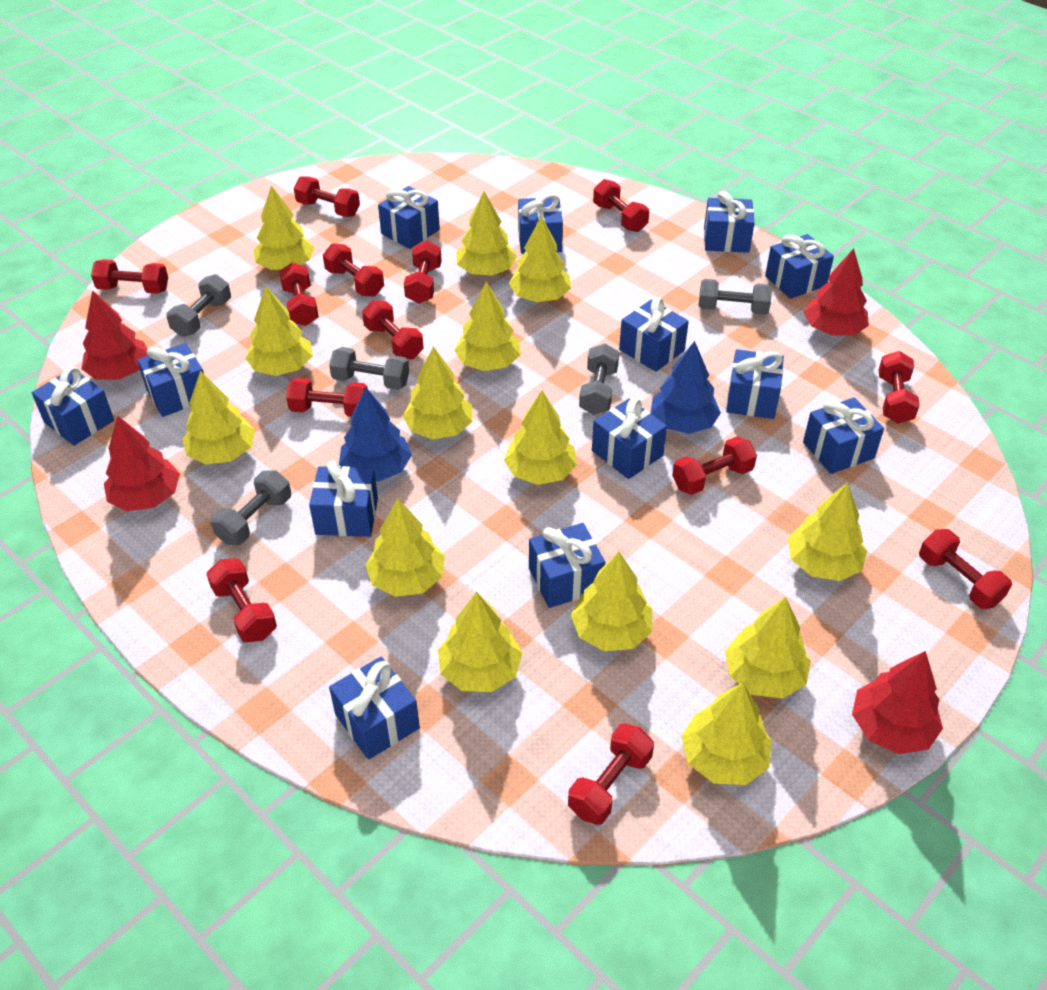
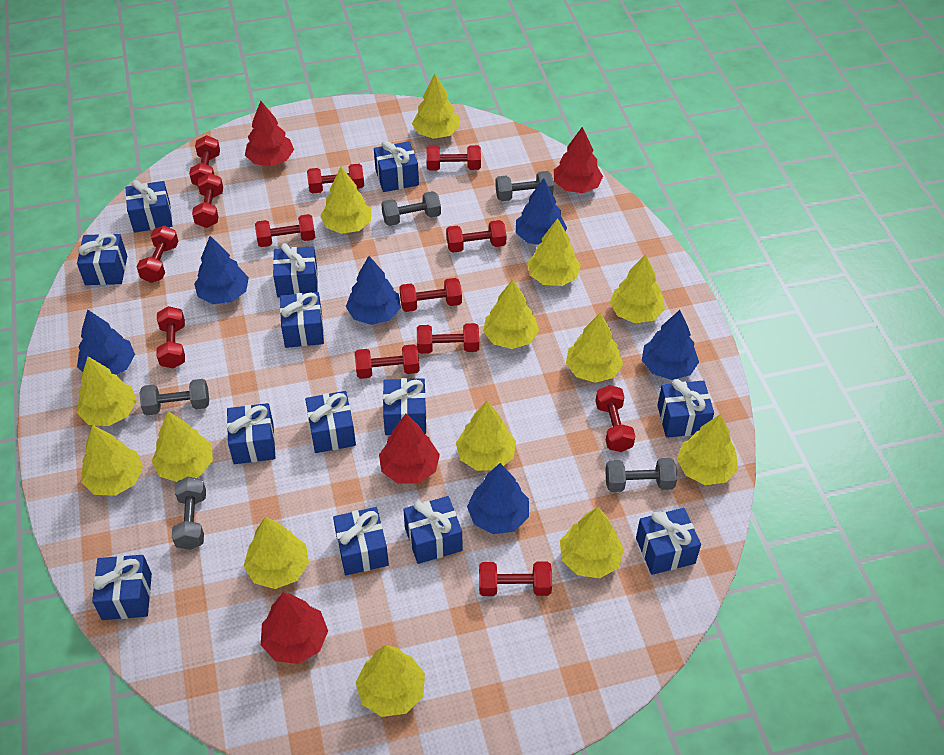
blue tree: [339,387,412,482] [651,341,721,434] = 2 -> [77,310,135,375] [194,236,249,304] [346,256,401,325] [467,463,529,534] [516,178,567,245] [642,310,699,380] = 6

